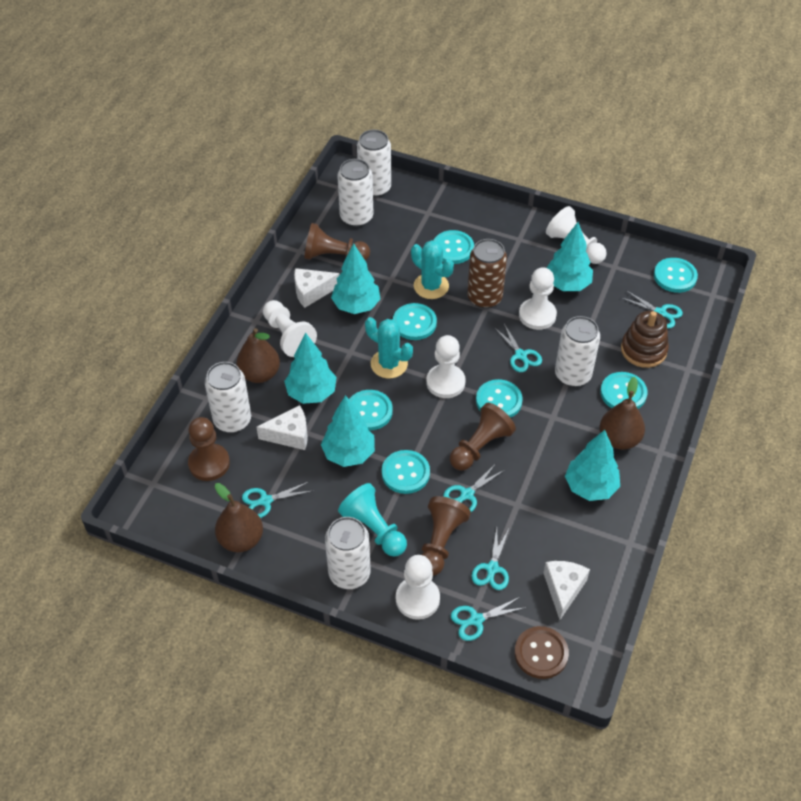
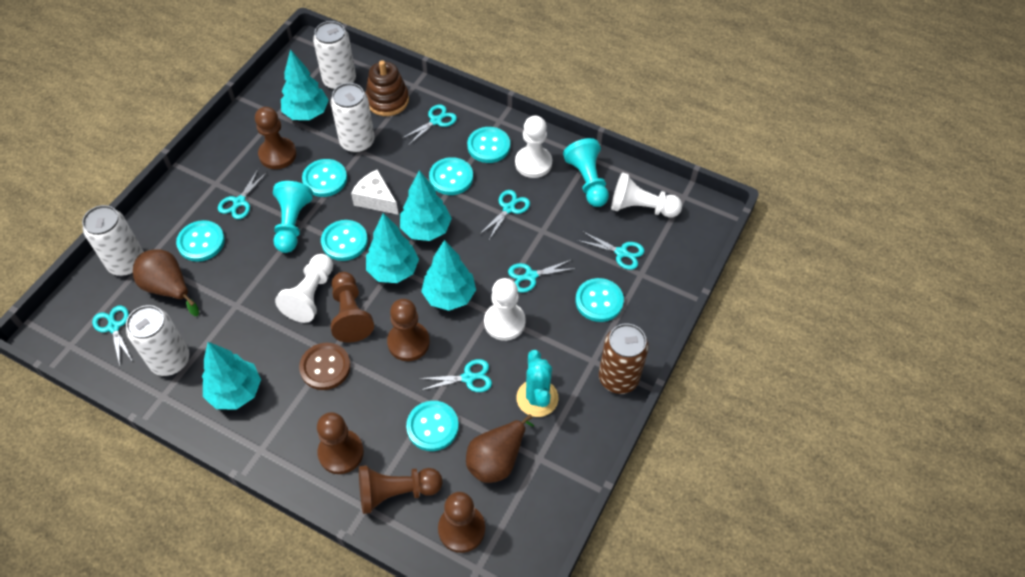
brown pawn: [188,417,230,481] [304,223,370,261] [421,496,471,576] [450,403,516,471] = 4 -> [255,107,297,169] [317,412,364,474] [331,272,374,343] [359,465,442,514] [387,299,430,361] [438,492,485,553] = 6
brown pear: [215,483,263,552] [237,328,280,383] [599,377,645,450] = 3 -> [133,249,199,316] [466,414,534,483] = 2
turquoise cactus: [365,317,413,378] [411,240,454,299] = 2 -> [516,350,559,417] = 1
turquoise pawn: [338,483,407,557] = 1 -> [273,181,313,253] [563,138,609,207] = 2
turquoise scissors: [242,481,312,518] [443,463,505,512] [451,597,526,641] [471,528,509,590] [494,322,542,372] [620,290,683,328] = 6 -> [92,305,133,366] [218,169,268,219] [401,104,457,145] [418,359,492,392] [479,190,530,240] [508,260,577,293] [578,231,644,270] = 7
white can: [205,362,251,433] [325,517,371,589] [337,159,373,227] [357,130,391,197] [555,316,600,387] = 5 -> [82,205,144,276] [126,305,190,376] [313,21,356,90] [331,83,375,153] = 4
white cheese: [256,405,308,450] [294,268,340,308] [543,561,590,620] = 3 -> [351,170,398,215] = 1
white pawn: [263,300,317,357] [396,555,440,620] [426,335,466,398] [519,267,557,330] [546,206,607,264] = 5 -> [275,254,333,323] [484,278,526,341] [515,115,552,178] [611,172,682,217] = 4

